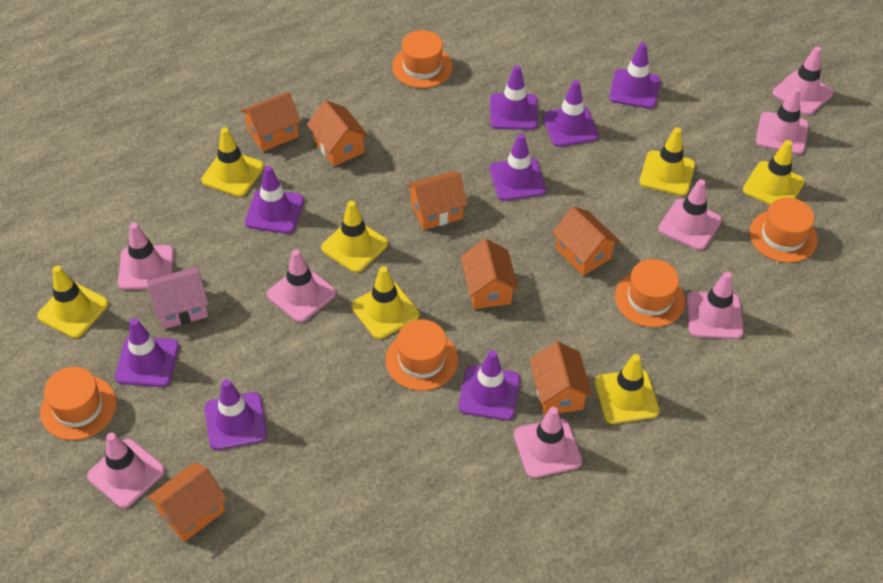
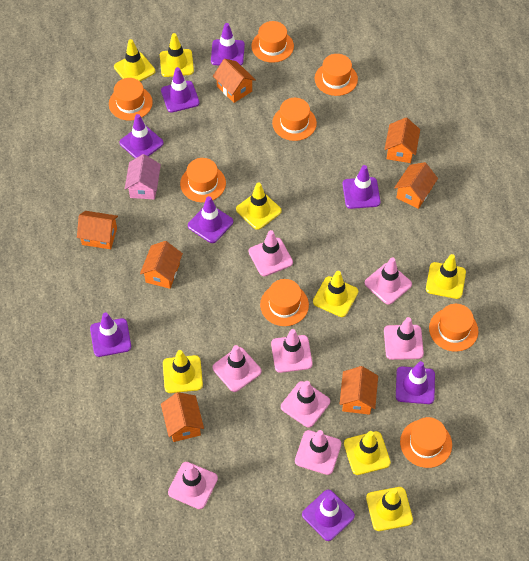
orange hat: [40,367,116,440] [385,320,458,391] [392,30,453,88] [615,259,685,327] [749,197,818,263] = 5 -> [109,78,153,121] [180,158,226,202] [251,21,294,63] [260,279,309,326] [272,98,317,141] [315,54,358,96] [400,417,452,468] [429,304,478,352] = 8
yellow traffic cone: [37,266,108,338] [201,127,264,197] [321,201,388,273] [351,266,419,339] [594,354,660,424] [639,127,695,196] [743,140,805,205] = 7 -> [114,39,155,81] [160,33,194,77] [163,350,203,393] [236,183,282,230] [313,271,358,317] [344,431,391,475] [366,487,413,531] [426,254,466,299] = 8

